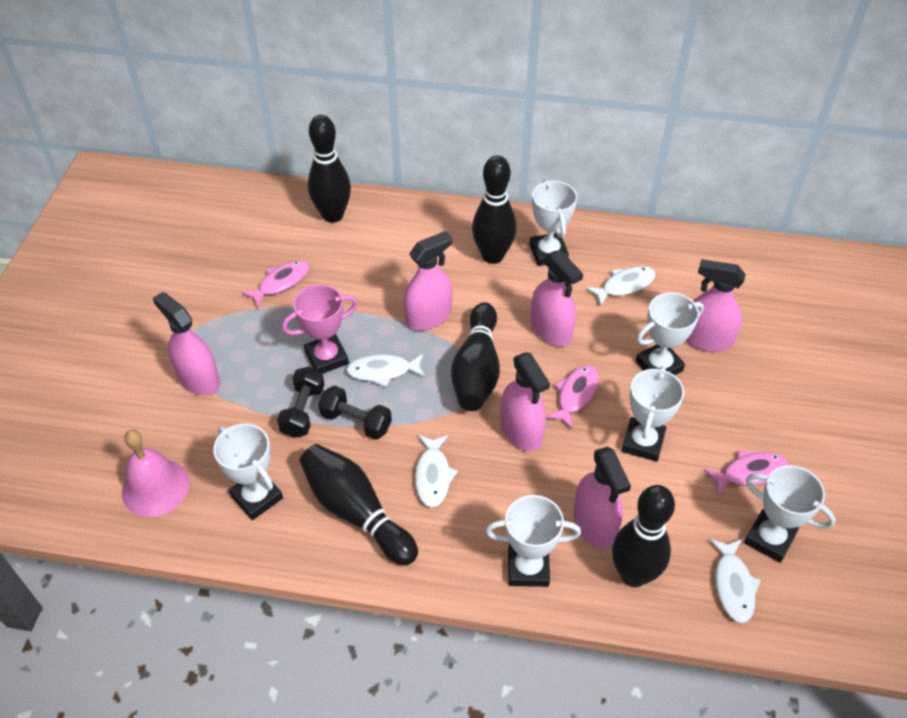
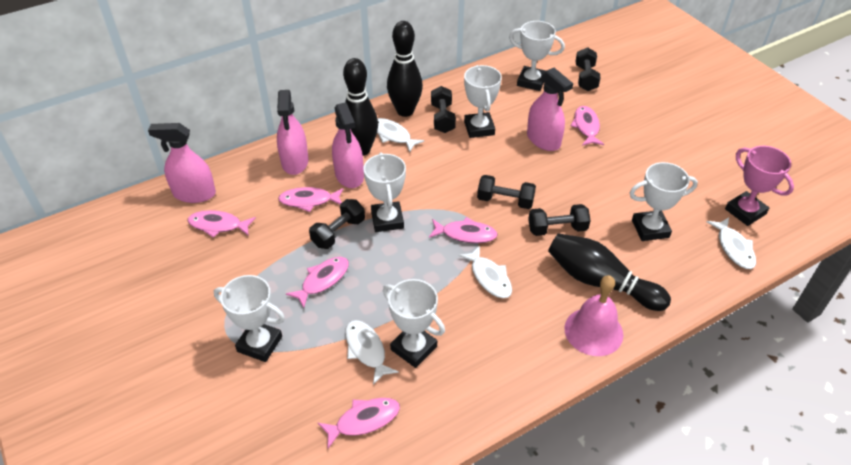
black bowling pin: [300,444,418,566] [308,115,351,223] [451,302,500,411] [472,155,516,264] [612,485,675,587] = 5 -> [343,58,378,156] [387,21,423,117] [548,233,671,311] = 3
black dumbbell: [277,367,325,438] [318,386,392,440] = 2 -> [309,199,365,249] [431,86,456,133] [477,175,536,209] [528,204,591,236] [576,47,601,91] = 5
pink fish: [241,260,310,308] [546,365,599,430] [704,451,789,495] = 3 -> [188,210,256,238] [278,187,344,212] [286,257,349,308] [317,398,400,448] [429,217,498,243] [570,106,604,146] = 6
pink spray bottle: [153,292,220,396] [404,231,453,331] [501,352,550,451] [531,250,583,346] [574,447,631,548] [686,259,746,352] = 6 -> [148,123,216,203] [277,90,309,175] [332,102,364,188] [527,68,573,151] = 4

